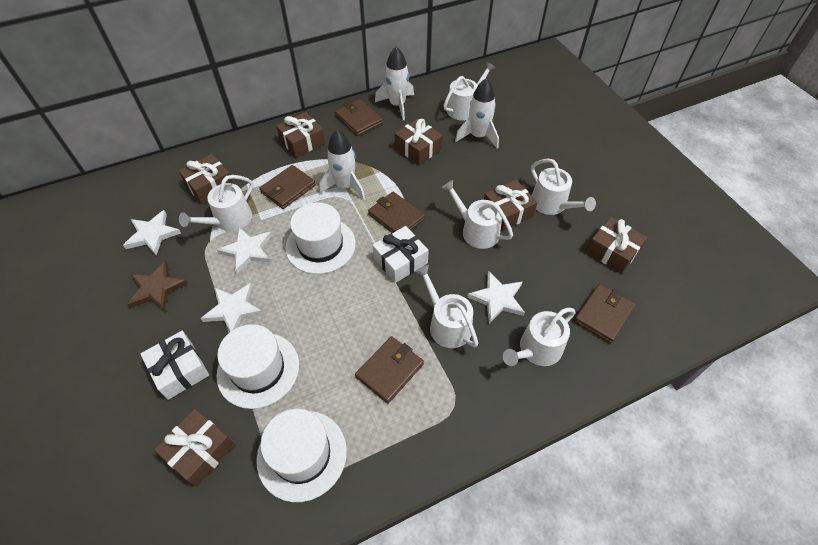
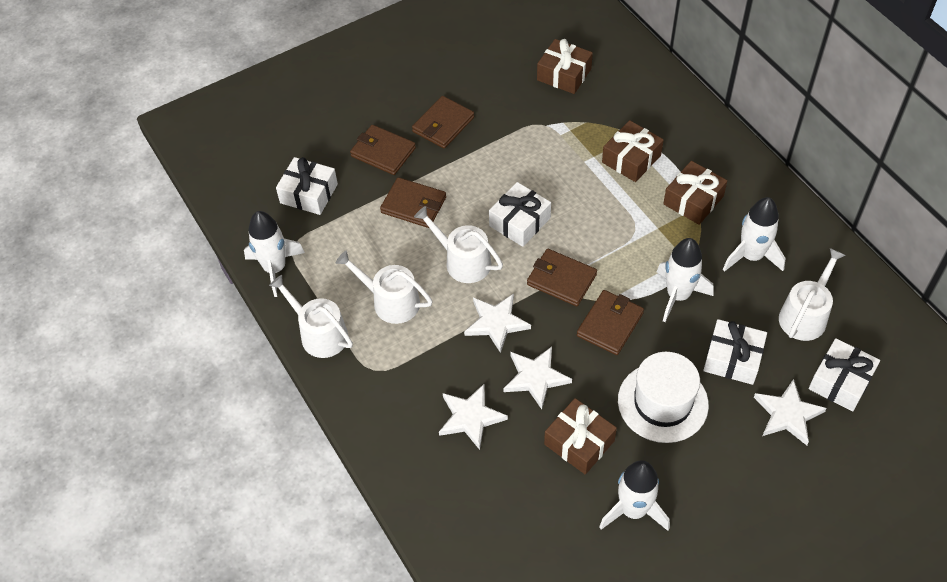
brown gift: [154,409,235,487] [179,154,233,204] [276,112,325,158] [395,119,443,165] [484,180,538,231] [586,217,648,274] = 6 -> [537,39,593,94] [544,398,617,475] [602,120,664,182] [663,161,727,225] = 4
brown star: [127,261,188,311] = 1 -> none = 0
white gift: [140,331,209,400] [372,226,429,283] = 2 -> [276,157,338,215] [489,182,551,247] [703,319,767,385] [809,338,880,411] = 4
white hat: [216,324,299,409] [256,409,347,502] [285,203,356,274] = 3 -> [618,352,709,443] = 1
white rocket: [319,129,365,200] [375,46,414,120] [455,78,499,149] = 3 -> [244,211,305,297] [599,460,670,531] [657,238,714,322] [723,197,785,272] = 4
white watering can: [179,175,253,231] [415,265,478,348] [442,180,513,249] [443,62,495,120] [503,308,575,366] [531,159,596,215] = 6 -> [269,275,353,358] [336,251,433,324] [414,206,503,283] [779,248,845,341] = 4

